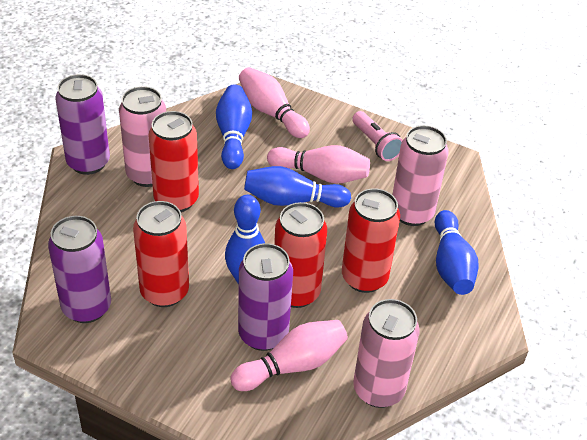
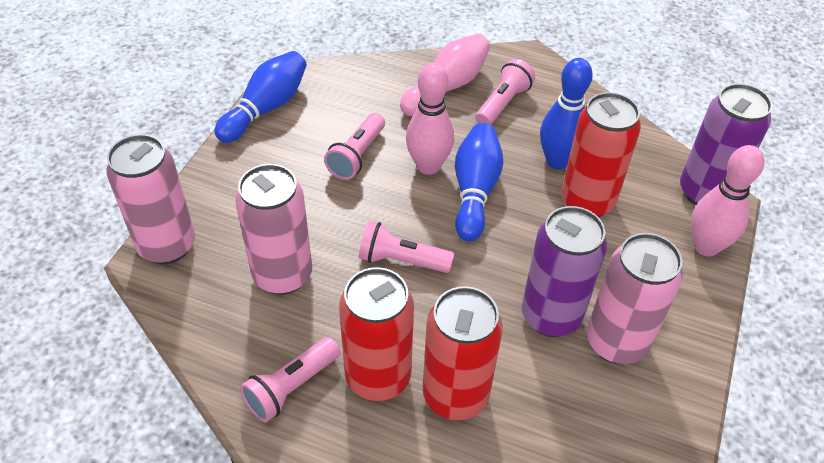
blue bowling pin: [216,85,252,169] [225,195,265,284] [244,166,351,208] [435,210,479,295] = 4 -> [214,51,307,143] [455,123,504,242] [540,58,593,169] = 3
pink flashlight: [352,111,403,161] = 1 -> [240,337,340,423] [324,113,385,180] [359,221,454,273] [475,59,535,125] = 4
purple can: [48,216,111,323] [55,74,110,175] [238,243,293,351] = 3 -> [522,206,607,337] [680,83,773,205] = 2
red can: [133,201,189,307] [149,111,199,212] [274,202,327,308] [342,188,400,293] = 4 -> [339,267,414,401] [423,286,503,420] [561,92,641,217] = 3

